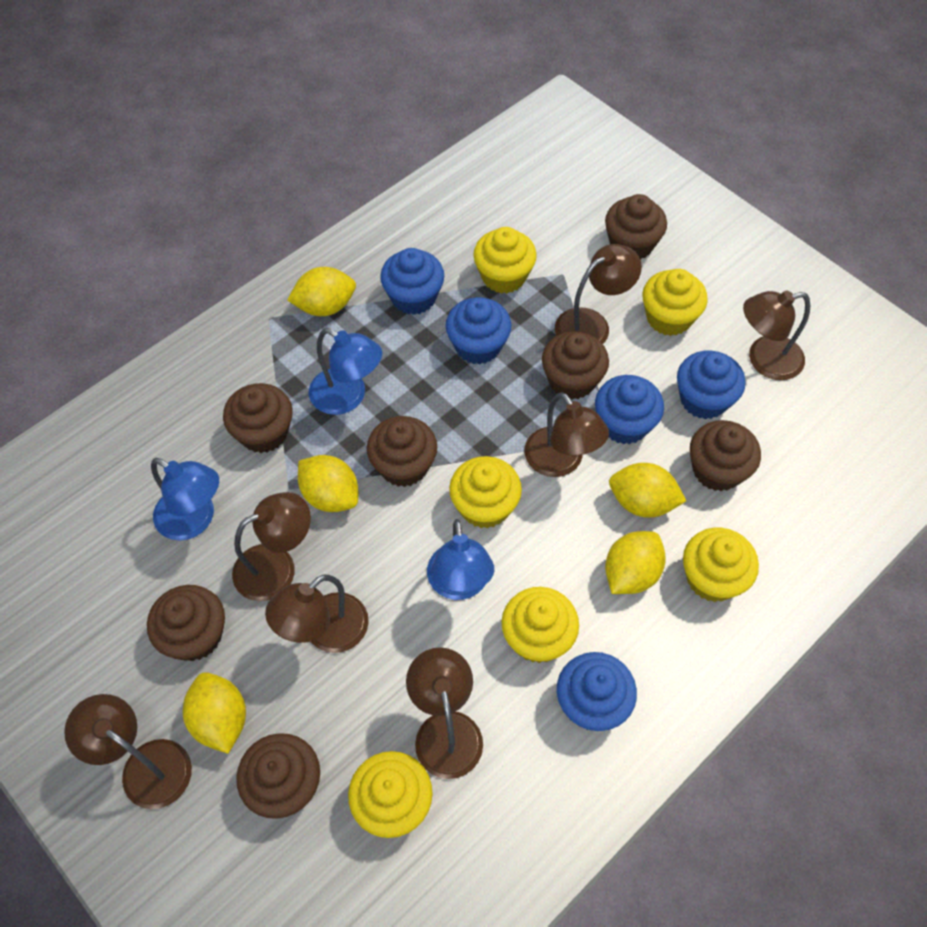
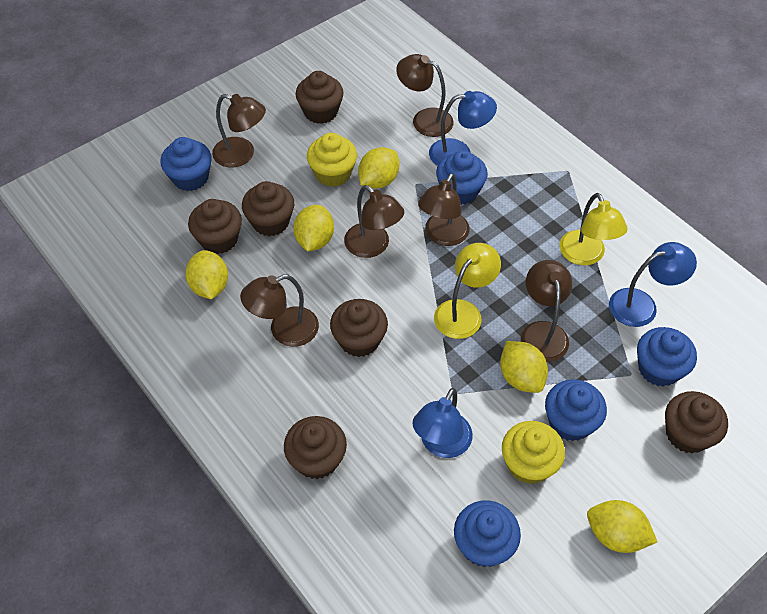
brown cupcake: [147,585,225,661] [223,383,293,453] [236,733,320,819] [367,416,437,487] [542,331,609,400] [605,194,667,260] [690,420,761,491] = 7 -> [188,199,242,254] [242,181,294,236] [284,416,347,479] [296,71,344,124] [330,299,388,357] [665,391,728,453] = 6
brown lamp: [64,694,192,809] [232,492,311,601] [265,575,369,653] [406,647,483,779] [524,392,609,477] [555,244,642,344] [743,290,810,380] = 7 -> [212,94,266,168] [240,274,319,347] [344,185,404,258] [396,54,454,137] [418,173,470,246] [521,260,573,362] = 6
yellow cupcake: [348,751,433,838] [449,456,522,529] [473,227,537,294] [501,587,579,663] [642,269,708,336] [683,528,759,602] = 6 -> [307,133,357,187] [502,421,565,484] = 2
yellow lamp: none = 0 -> [434,243,501,339] [560,193,628,266] = 2

